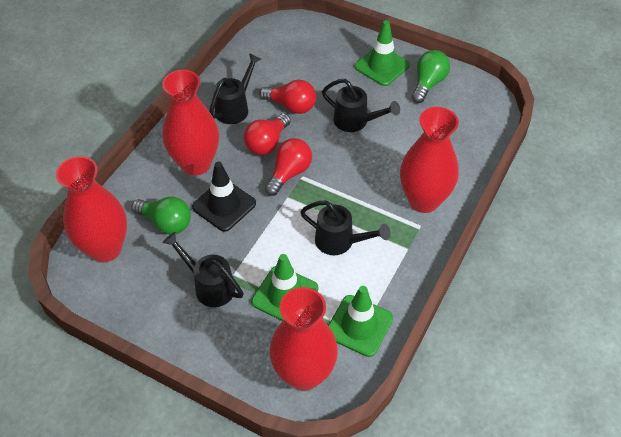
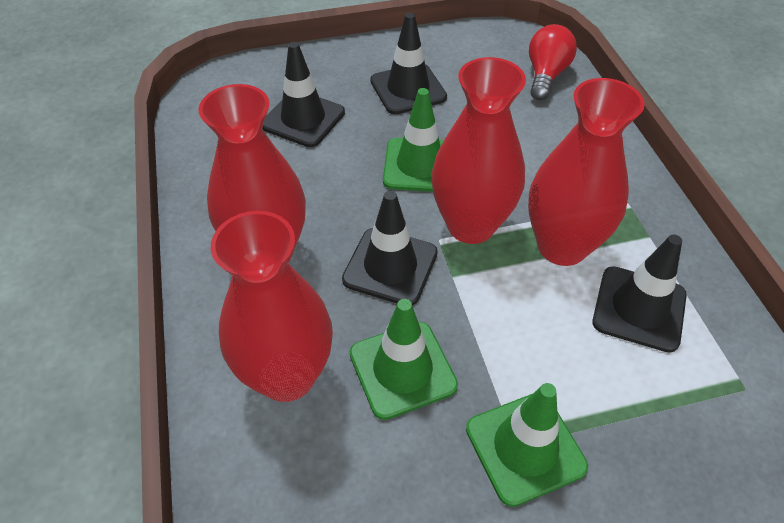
black traffic cone: [192,162,256,232] = 1 -> [263,42,345,147] [342,191,438,305] [370,13,447,114] [592,235,687,353] = 4
black watering can: [163,232,244,307] [209,53,261,124] [300,201,390,255] [322,79,400,132] = 4 -> none = 0
green light bulb: [132,197,191,235] [412,50,450,103] = 2 -> none = 0
red light bulb: [244,113,291,155] [259,79,316,114] [265,138,312,196] = 3 -> [529,24,577,100] = 1

